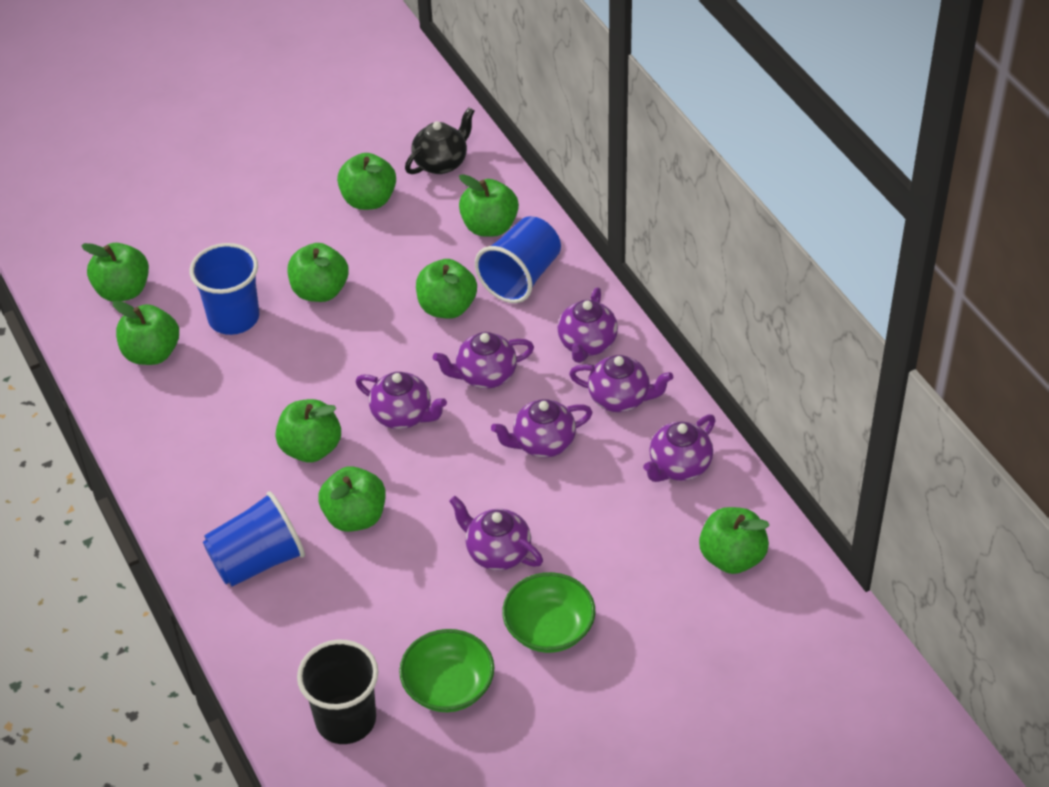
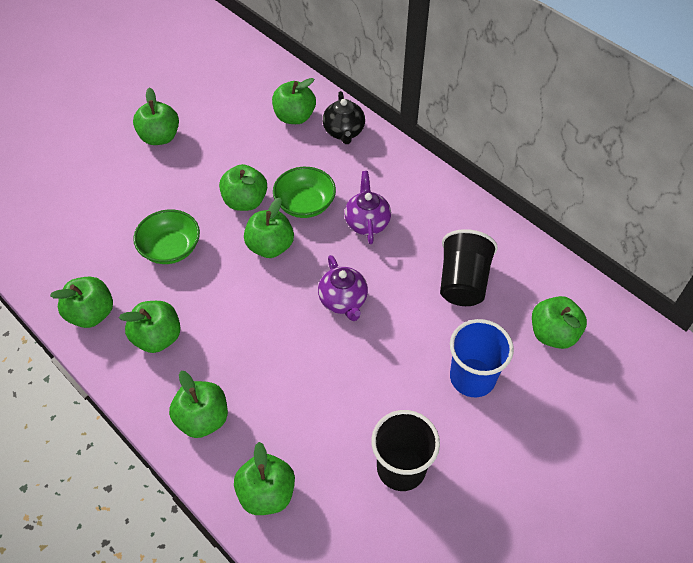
black cup: [297,640,378,744] = 1 -> [371,410,440,491] [440,229,498,306] = 2
blue cup: [190,243,259,335] [203,491,305,586] [475,216,561,303] = 3 -> [450,319,514,397] = 1
purple teapot: [356,372,447,429] [433,332,534,389] [449,496,543,570] [491,399,593,458] [557,287,618,363] [569,355,673,412] [643,414,716,482] = 7 -> [318,255,368,321] [345,171,391,244] = 2

